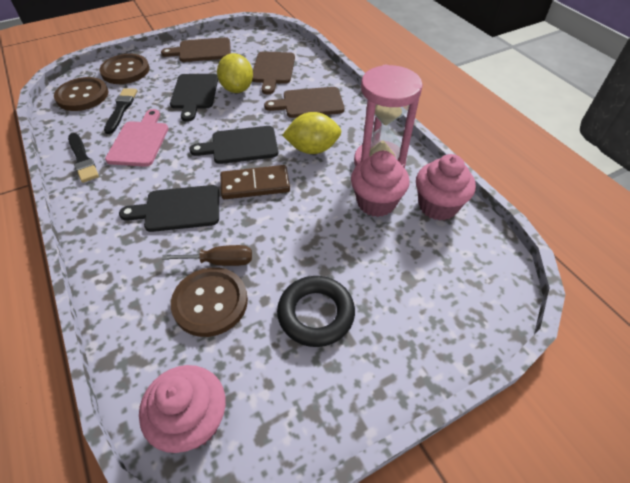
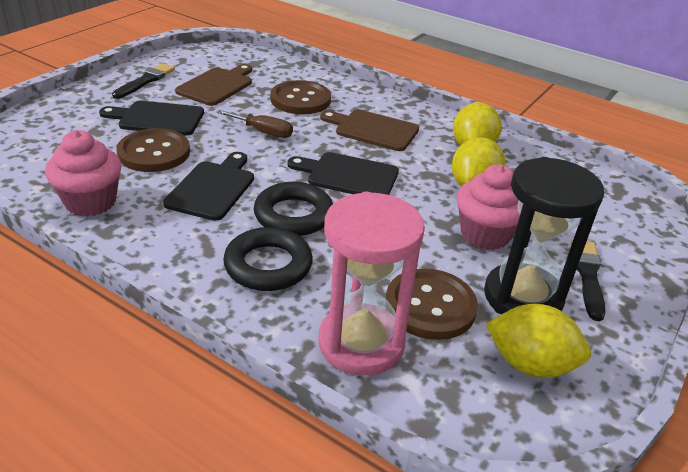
black hourglass: none = 0 -> [484,157,604,314] = 1
black ring: [277,276,355,347] = 1 -> [223,227,313,291] [254,182,333,236] = 2
brown cutting board: [161,37,231,62] [252,51,295,94] [264,87,344,118] = 3 -> [175,64,252,106] [320,109,419,151] = 2
brown domino: [220,165,290,199] = 1 -> none = 0
pink cupcake: [139,365,226,453] [351,151,409,217] [416,154,476,221] = 3 -> [45,130,122,217] [457,164,520,250] = 2
pink cutting board: [105,109,168,167] = 1 -> none = 0
yellow lemon: [217,53,253,93] [282,112,342,154] = 2 -> [452,137,505,186] [453,102,502,146] [486,304,591,378] = 3

